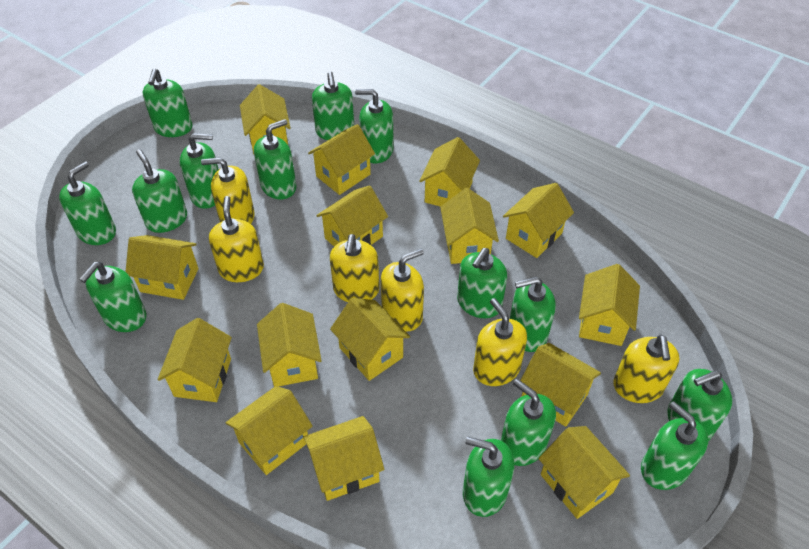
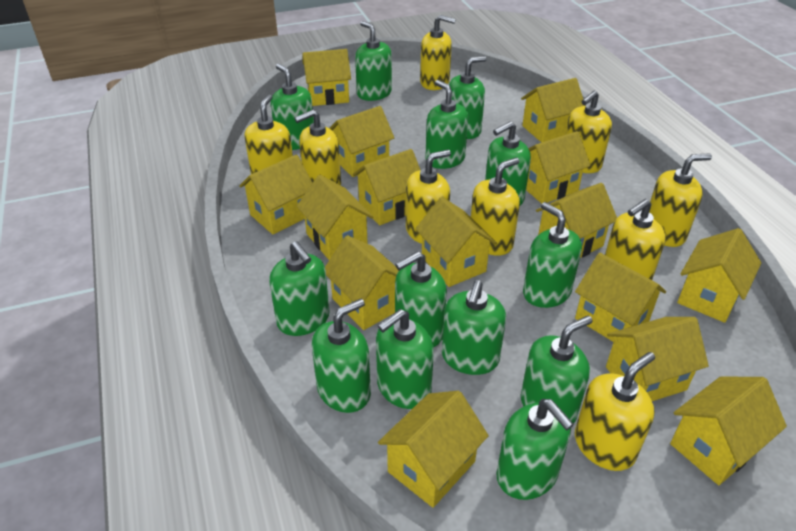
green soap dispenser: [59,161,116,245] [80,262,147,332] [132,149,187,233] [143,69,192,137] [180,133,219,209] [254,119,297,199] [312,72,354,140] [355,89,394,163] [457,248,507,318] [463,437,514,517] [501,379,556,466] [510,277,556,352] [641,401,708,490] [667,369,732,441] = 14 -> [269,241,330,336] [270,64,314,150] [312,299,371,413] [355,21,392,101] [376,309,434,409] [395,251,447,347] [425,80,468,169] [442,280,506,375] [449,56,486,139] [485,121,531,205] [497,399,574,500] [521,315,592,424] [523,202,582,308] = 13
yellow soap dispenser: [201,157,255,224] [209,196,264,282] [330,234,379,302] [381,249,424,332] [473,298,527,386] [613,334,679,403] = 6 -> [244,95,293,174] [294,109,341,185] [406,150,451,244] [420,15,456,90] [471,158,520,256] [565,90,612,173] [575,352,655,471] [605,199,666,280] [649,153,712,247] = 9

